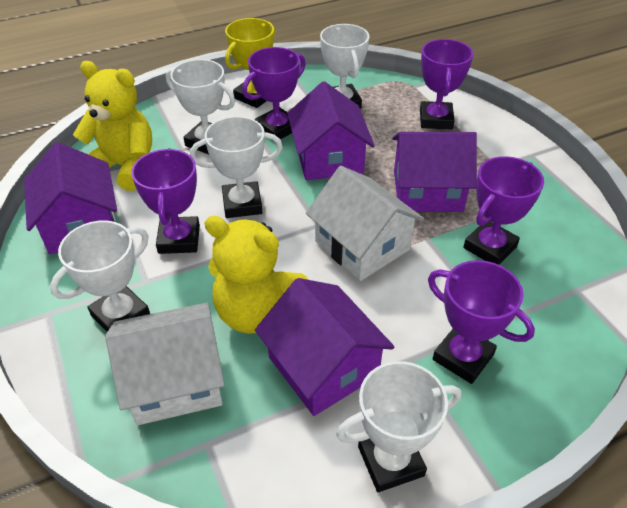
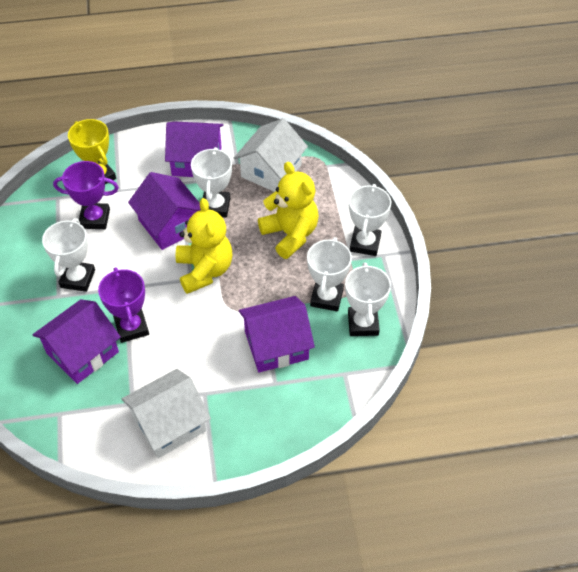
purple trophy: [131,148,200,254] [242,47,306,139] [420,39,473,130] [428,260,535,384] [463,156,544,265] = 5 -> [53,161,119,229] [98,267,149,343] = 2

